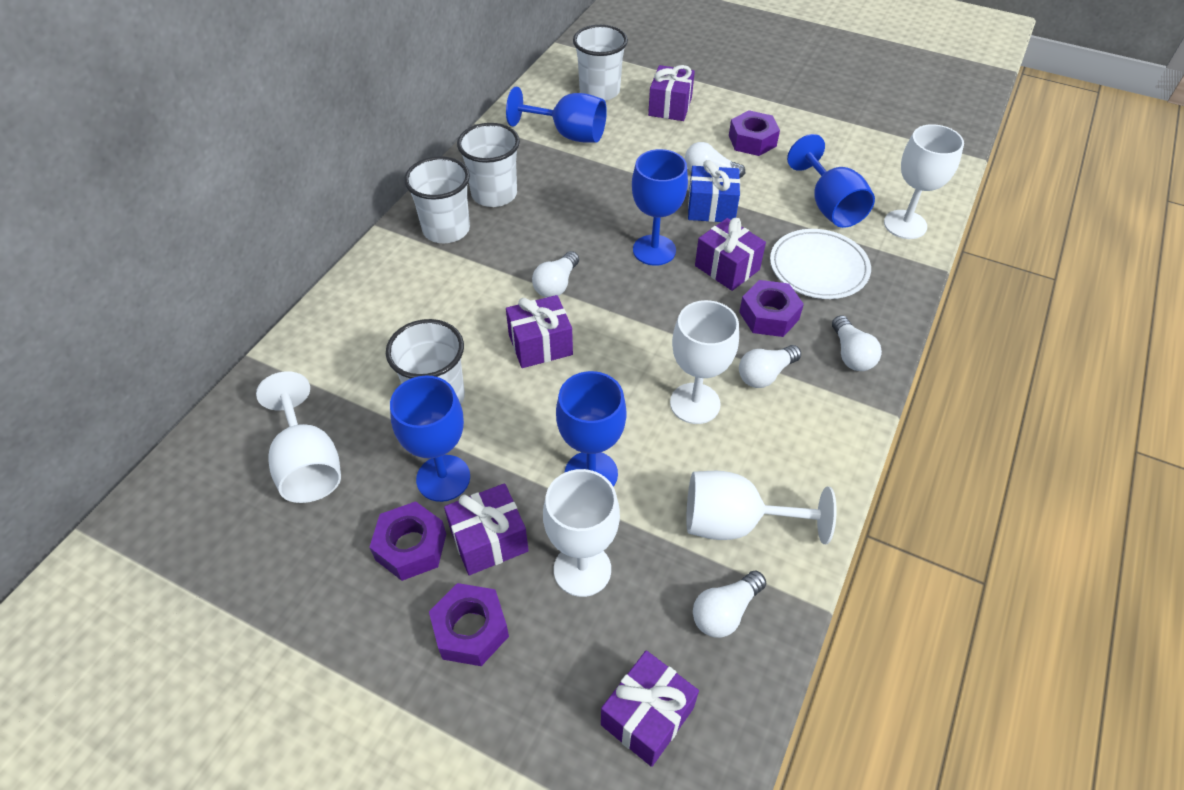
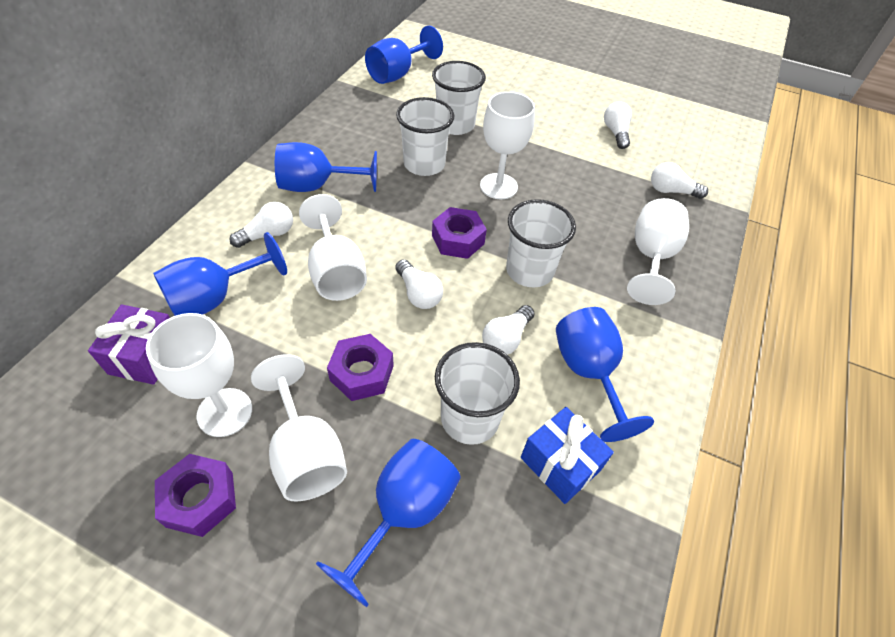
purple gift: [444,483,529,575] [506,295,573,368] [601,650,699,767] [648,65,695,121] [695,218,766,291] = 5 -> [88,304,170,385] = 1
purple nut: [369,501,446,581] [429,583,509,666] [729,110,780,156] [739,280,804,337] = 4 -> [155,454,236,537] [327,334,394,401] [432,207,487,259] = 3
white plate: [770,229,871,299] = 1 -> none = 0

